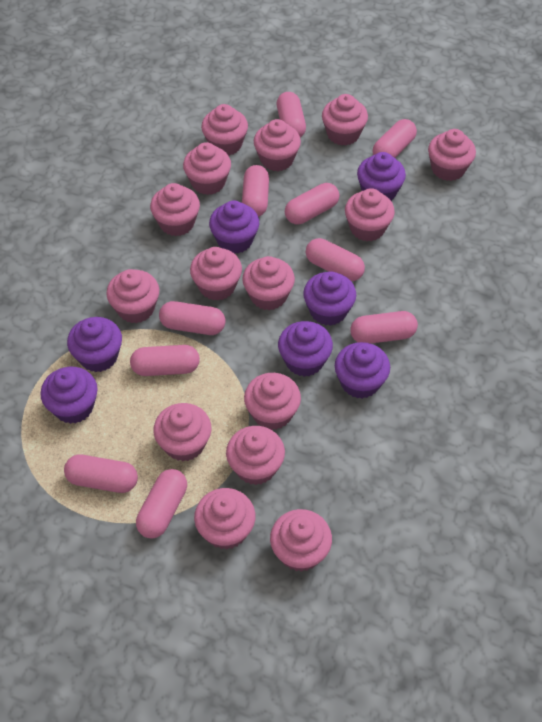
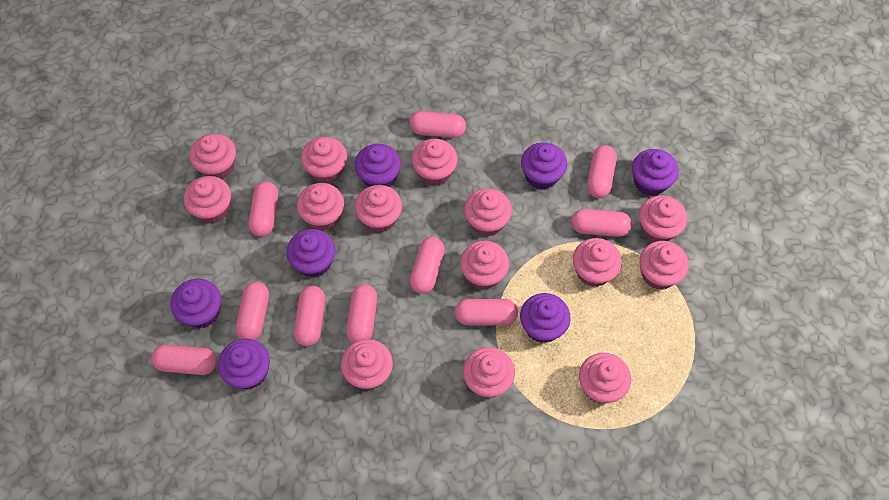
pink cupcake: [106,269,159,323] [150,183,200,236] [154,403,211,461] [183,142,231,195] [190,247,242,301] [194,488,255,550] [201,104,248,156] [226,426,285,485] [242,256,295,310] [244,373,301,430] [254,119,301,171] [270,509,332,572] [322,94,368,145] [345,188,395,242] [428,129,476,181] = 15 -> [184,176,231,224] [190,134,236,179] [297,183,344,231] [301,137,347,184] [341,339,393,390] [355,185,402,233] [411,139,458,185] [460,241,509,290] [463,347,515,398] [464,188,512,237] [573,238,622,287] [579,353,631,404] [639,195,687,242] [639,241,689,290] = 14

